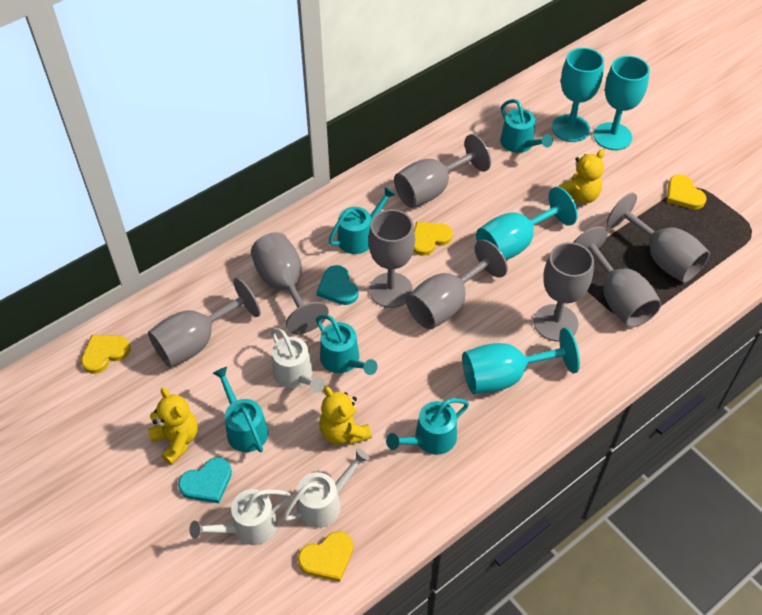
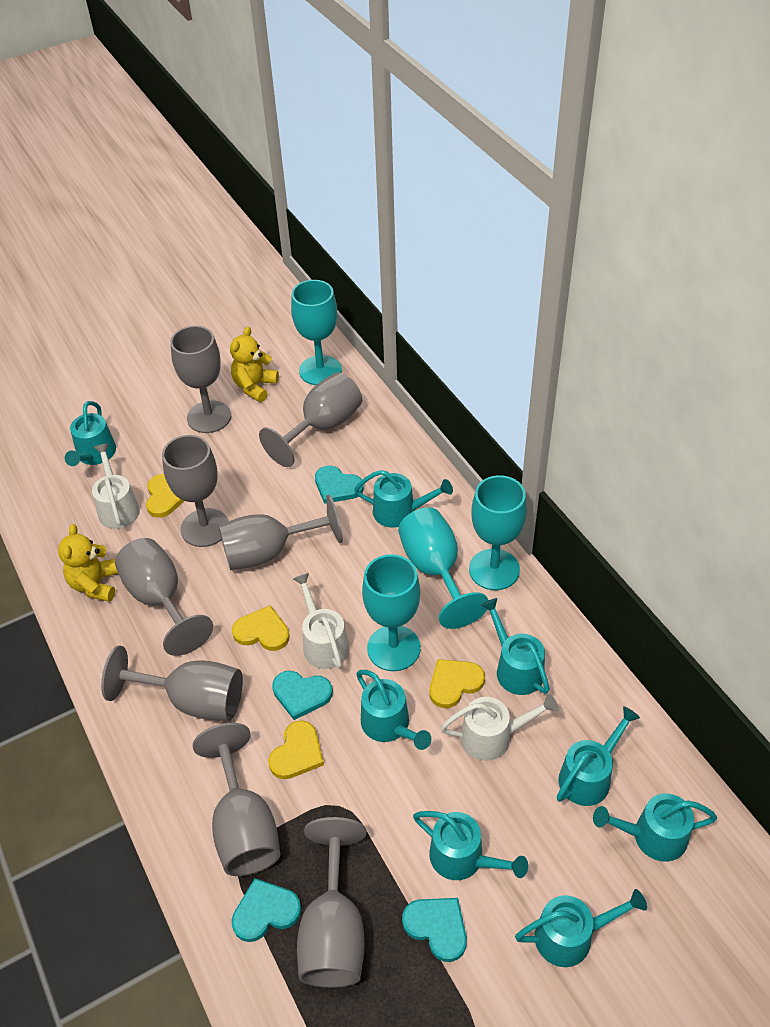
turquoise heart: [178,457,232,503] [317,265,359,305] = 2 -> [232,878,301,942] [272,671,333,720] [315,465,364,504] [402,898,467,962] = 4
turquoise watering can: [212,367,269,452] [316,315,378,375] [328,187,396,254] [386,398,469,455] [500,99,553,153] = 5 -> [65,401,116,466] [354,470,453,528] [356,670,431,750] [413,811,528,880] [481,598,550,695] [515,889,647,967] [557,706,640,806] [593,793,717,862] = 8
yellow teddy bear: [148,388,198,465] [319,386,372,445] [558,150,605,204] = 3 -> [58,524,119,602] [230,327,279,402] = 2

